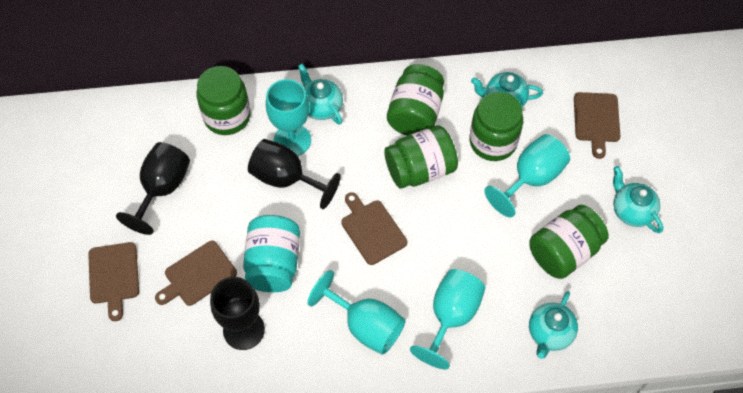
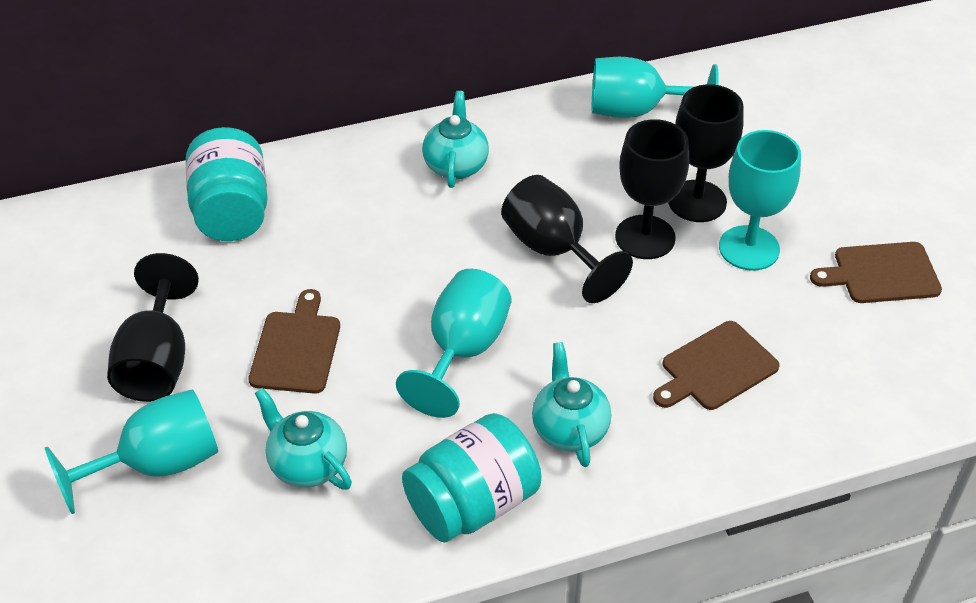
black goblet: [116,142,190,235] [210,277,265,350] [248,139,341,209] = 3 -> [107,253,199,402] [501,175,633,303] [615,119,689,259] [668,84,744,222] = 4
brown cutting board: [88,242,139,321] [155,241,237,306] [341,192,407,265] [574,92,620,159] = 4 -> [248,289,340,394] [653,321,780,410] [810,242,942,303] = 3
green jar: [196,66,250,135] [384,125,458,189] [387,64,444,136] [469,92,523,161] [530,205,609,279] = 5 -> none = 0
turquoise jar: [243,215,300,292] = 1 -> [186,127,268,241] [402,413,541,543] = 2
turquoise teapot: [298,64,343,125] [471,72,543,107] [529,291,578,359] [613,166,663,233] = 4 -> [255,388,352,490] [422,91,489,188] [532,342,611,467] = 3

